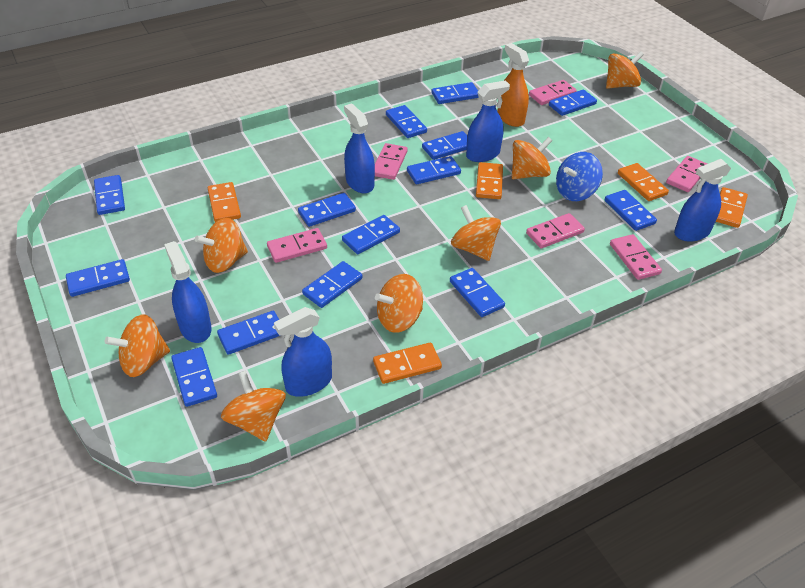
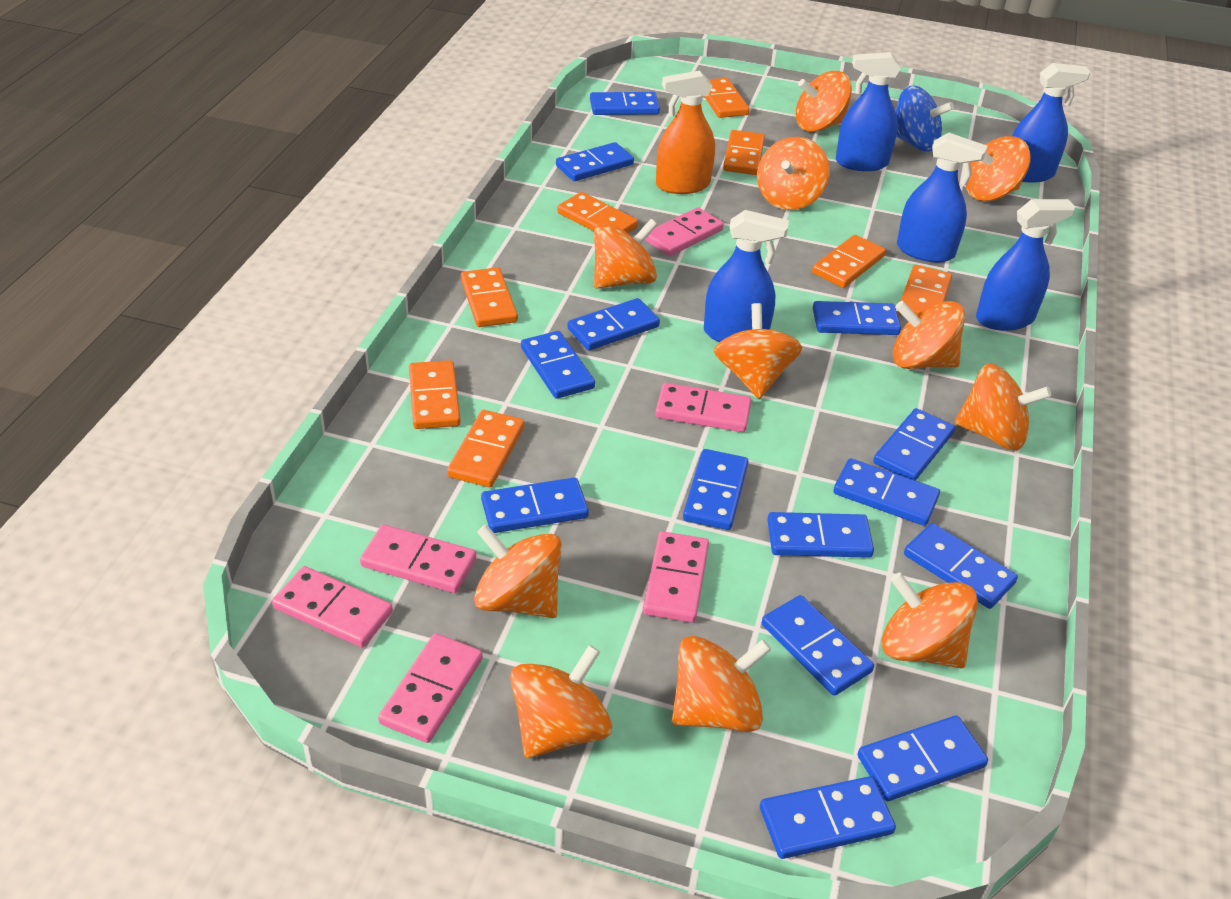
orange domino: [208,182,241,222] [373,343,442,384] [476,162,503,199] [618,163,669,201] [716,187,748,228] = 5 -> [409,360,461,429] [447,410,524,487] [461,267,518,327] [557,192,638,233] [704,78,750,118] [723,130,765,175] [812,235,886,288] [897,265,952,315] = 8
orange spinning top: [105,314,170,377] [195,218,248,273] [221,370,286,442] [375,274,423,333] [451,205,501,261] [512,137,552,179] [606,51,644,89] = 7 -> [474,524,562,618] [510,645,612,758] [594,219,658,289] [672,636,771,732] [714,303,802,399] [757,137,830,210] [796,71,852,132] [882,572,978,668] [893,301,965,369] [955,364,1051,450] [966,136,1031,201] = 11

